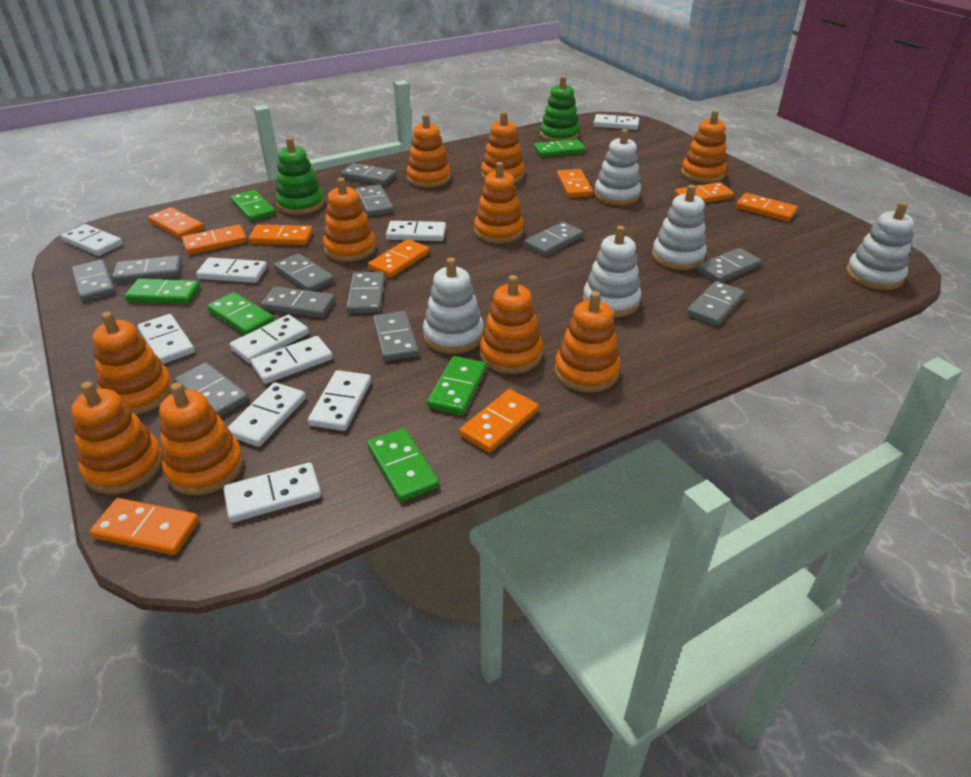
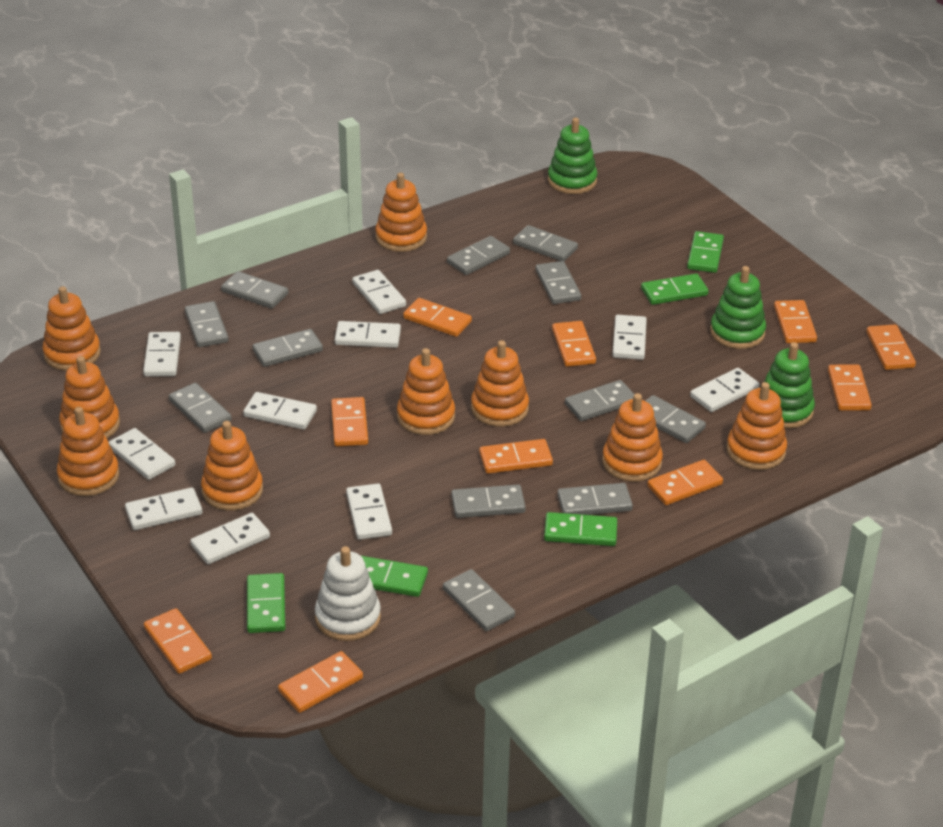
green domino: [125,279,200,304] [207,292,274,335] [230,190,276,221] [367,428,439,502] [427,356,487,415] [534,139,585,157] = 6 -> [247,573,285,633] [361,556,428,597] [544,512,617,546] [641,274,708,305] [687,231,724,273] = 5
green stacking toy: [275,137,324,215] [540,76,580,141] = 2 -> [548,118,598,194] [710,266,766,349] [764,342,815,429] = 3
orange domino: [90,498,199,555] [148,207,204,239] [182,225,247,255] [249,224,313,245] [368,239,429,278] [459,389,539,453] [557,169,593,198] [675,182,734,203] [736,193,798,222] = 9 -> [144,608,212,674] [278,651,363,713] [331,397,368,446] [403,298,472,337] [479,439,553,474] [552,321,596,367] [647,460,723,505] [774,300,817,343] [828,365,872,411] [866,324,916,370] = 10
orange stacking toy: [71,382,162,494] [92,312,173,415] [159,383,243,495] [323,178,376,262] [407,114,451,188] [474,162,524,243] [480,275,543,374] [481,112,525,183] [555,291,620,392] [681,110,727,183] = 10 -> [42,286,101,371] [57,407,119,496] [59,356,120,438] [201,421,263,511] [375,173,427,252] [397,348,455,435] [471,340,529,427] [602,393,663,482] [727,382,787,470] = 9
white stacking toy: [423,257,484,354] [583,226,641,317] [594,129,641,205] [652,185,707,270] [846,202,914,290] = 5 -> [315,546,381,641] = 1

